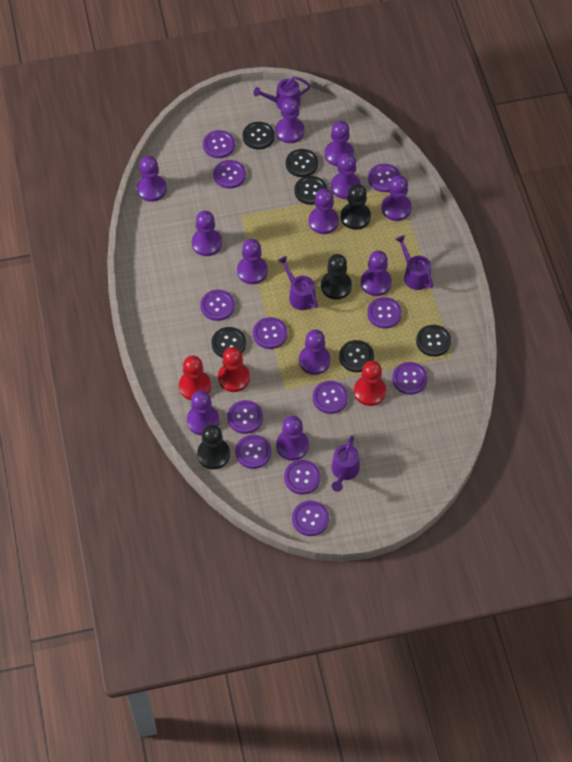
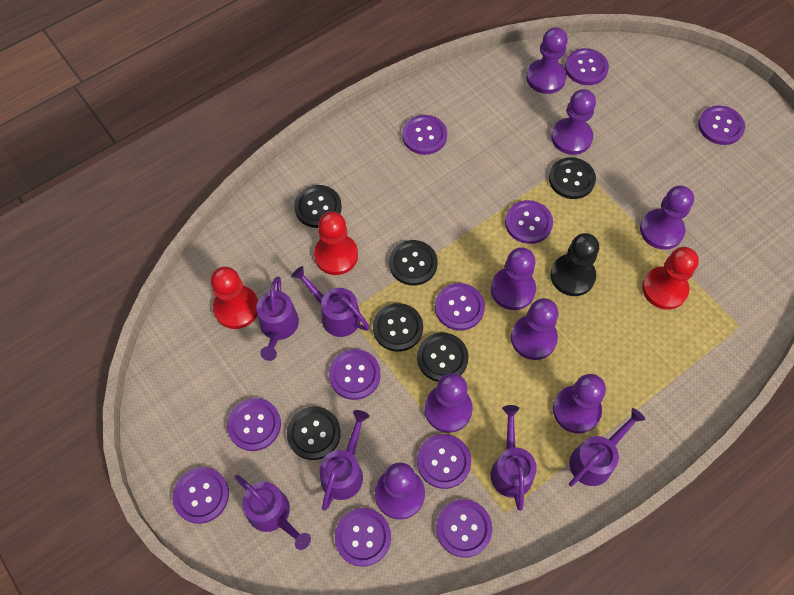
black pawn: [197,424,230,469] [321,254,352,300] [341,184,371,230] = 3 -> [550,233,599,296] = 1
purple button: [200,290,235,321] [203,130,235,158] [213,160,246,189] [227,400,263,434] [235,435,271,469] [253,317,288,349] [284,460,321,495] [292,501,329,536] [313,381,348,414] [367,297,402,329] [368,164,401,192] [392,362,428,395] = 12 -> [173,467,229,524] [227,398,281,451] [329,349,381,400] [335,508,391,567] [402,115,447,155] [417,434,471,489] [435,283,485,331] [436,499,492,558] [505,200,553,244] [565,48,609,85] [698,105,745,145] = 11
purple pawn: [137,156,167,202] [187,390,219,435] [192,211,222,256] [237,239,268,284] [275,97,304,143] [276,416,309,461] [299,329,330,375] [309,189,339,234] [325,121,354,166] [331,153,361,199] [361,251,392,296] [381,175,412,221] = 12 -> [375,462,425,520] [424,373,473,433] [491,247,536,310] [511,298,558,360] [526,27,568,94] [551,89,596,155] [553,374,606,433] [640,186,694,250] = 8
purple watering can: [253,77,310,110] [278,256,318,310] [331,435,360,492] [395,235,433,290] = 4 -> [235,475,311,550] [256,277,299,361] [291,266,370,337] [320,410,369,510] [491,405,537,511] [569,408,645,487] = 6

